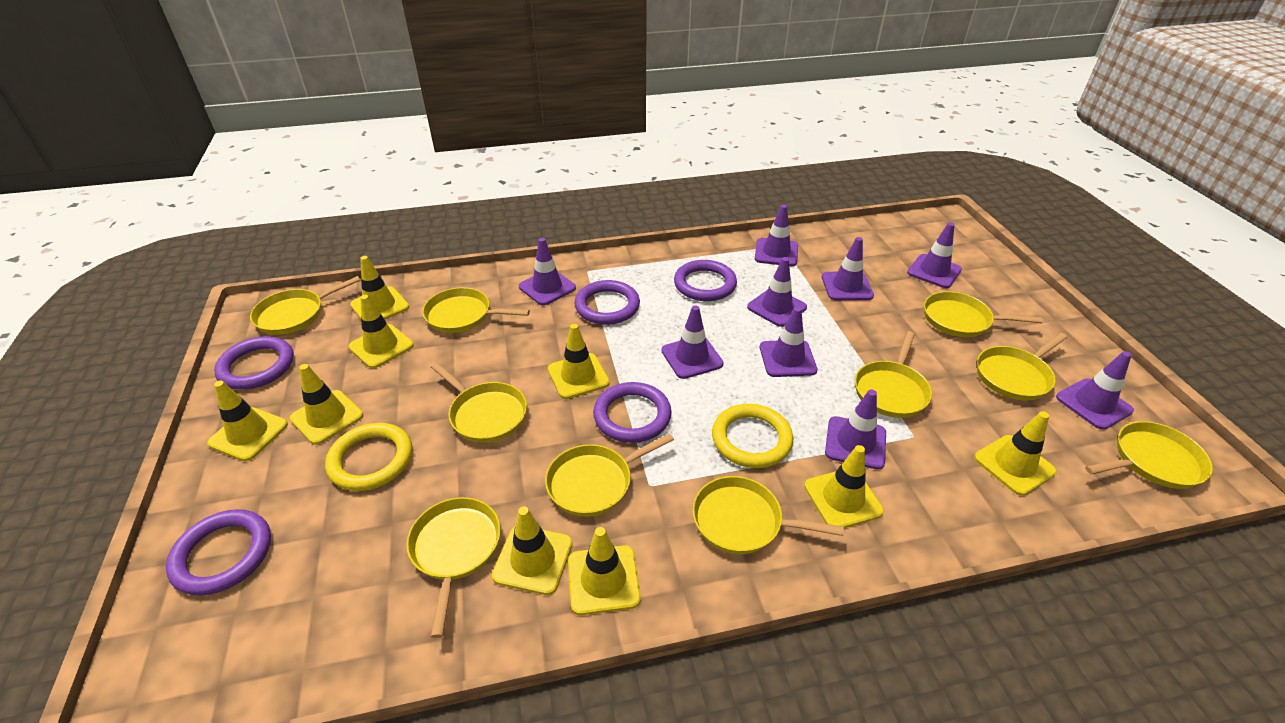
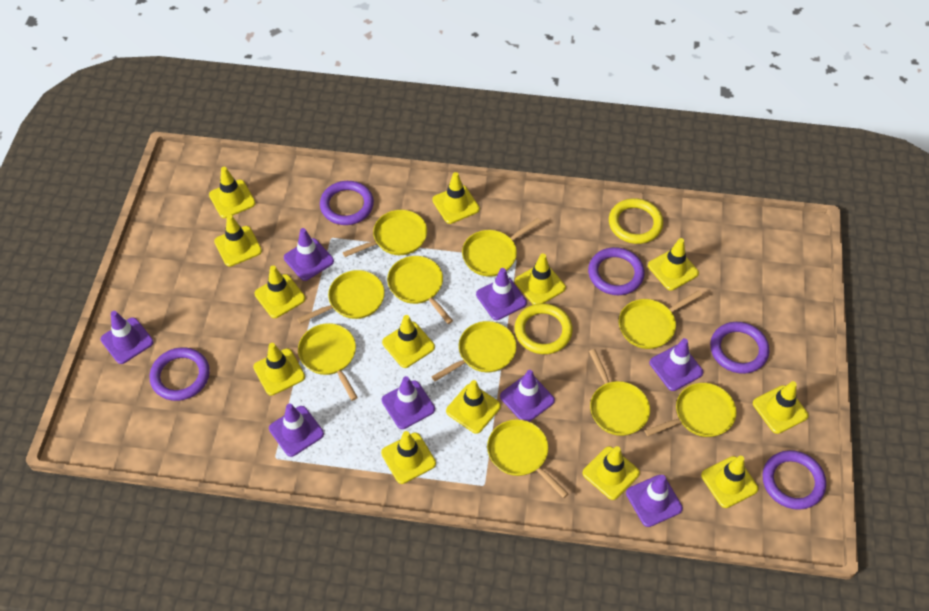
purple traffic cone: [519,238,576,305] [661,305,724,379] [747,257,807,327] [755,205,798,266] [760,307,818,377] [822,237,874,300] [825,389,886,469] [907,223,962,288] [1056,351,1134,430] = 9 -> [101,311,154,364] [269,403,324,457] [284,228,334,281] [382,376,435,429] [476,268,527,320] [500,370,555,422] [626,475,683,527] [650,338,703,391] = 8
yellow traffic cone: [207,381,288,461] [290,364,363,445] [348,295,414,368] [350,256,409,319] [492,507,572,595] [548,324,610,399] [568,527,641,615] [804,445,884,528] [974,411,1057,496] = 9 -> [209,167,256,218] [214,215,262,267] [253,343,305,395] [254,265,306,318] [381,431,436,484] [382,315,435,368] [432,172,480,224] [446,380,501,434] [515,254,566,305] [582,446,640,500] [648,238,699,291] [701,456,758,508] [753,381,808,434] = 13

